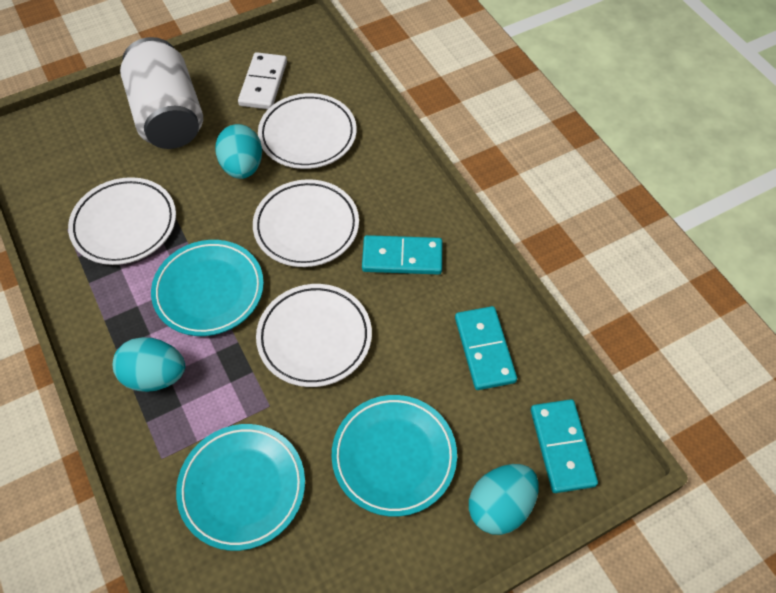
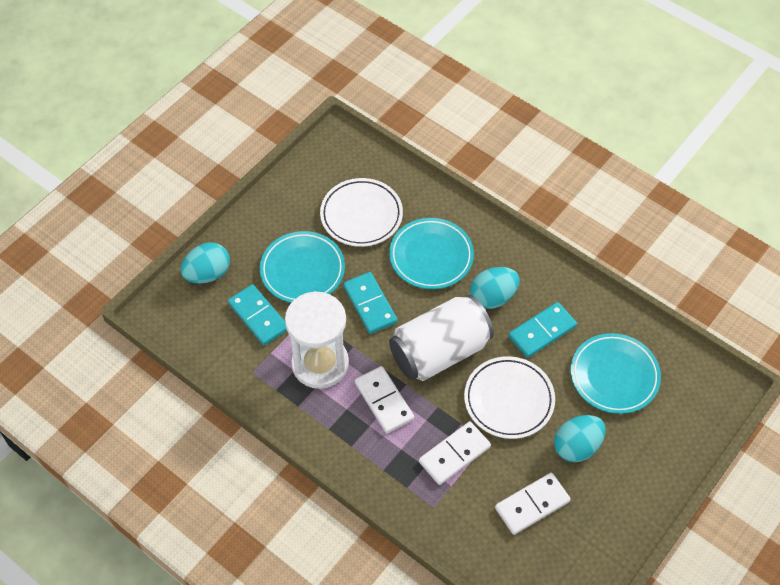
white domino: [238,52,287,109] = 1 -> [355,366,414,433] [419,421,491,485] [495,473,571,535] = 3
white hourglass: none = 0 -> [285,291,349,389] = 1
white plate: [68,177,176,265] [253,179,359,267] [256,284,372,387] [258,93,357,169] = 4 -> [320,178,403,247] [464,356,555,439] = 2

